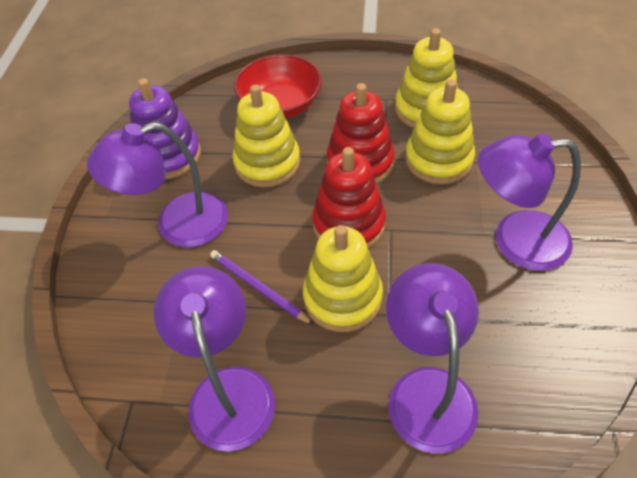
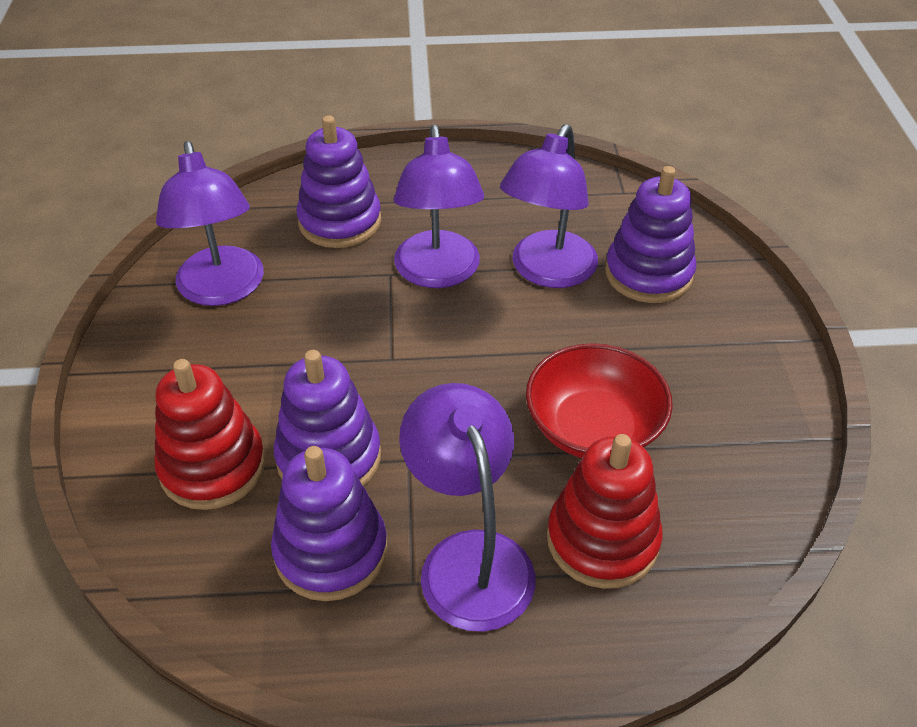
purple pencil: [210,250,314,325] = 1 -> none = 0
purple stacking toy: [129,78,201,179] = 1 -> [271,446,388,601] [274,350,381,486] [297,115,381,248] [605,166,697,303] = 4
yellow stacking toy: [233,84,300,187] [303,225,383,332] [395,28,458,128] [405,79,475,184] = 4 -> none = 0

